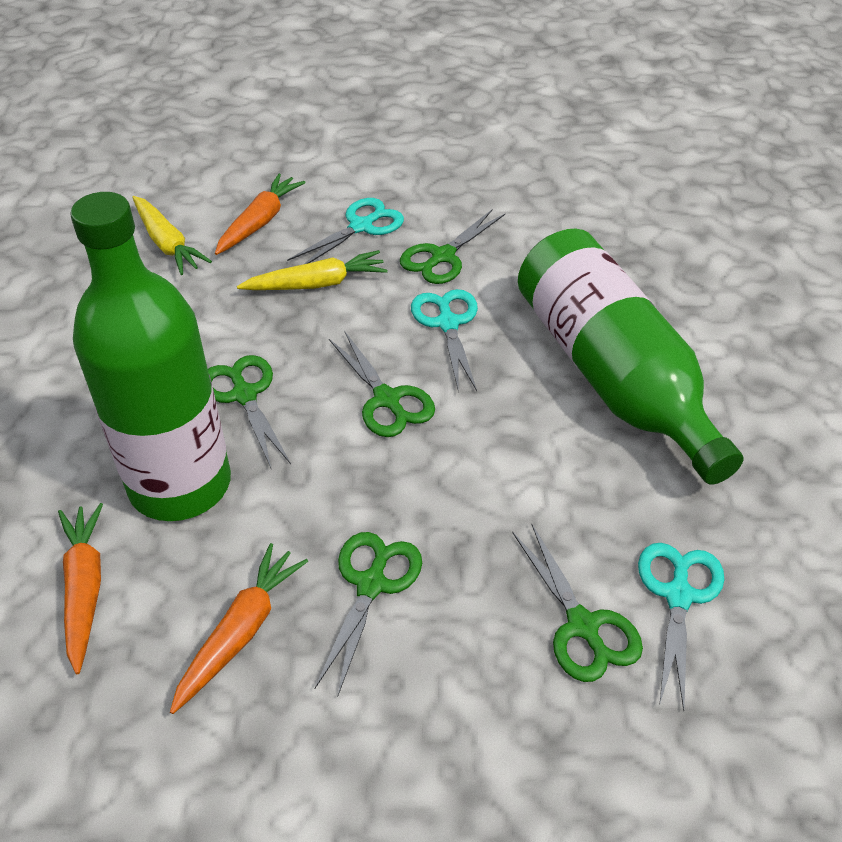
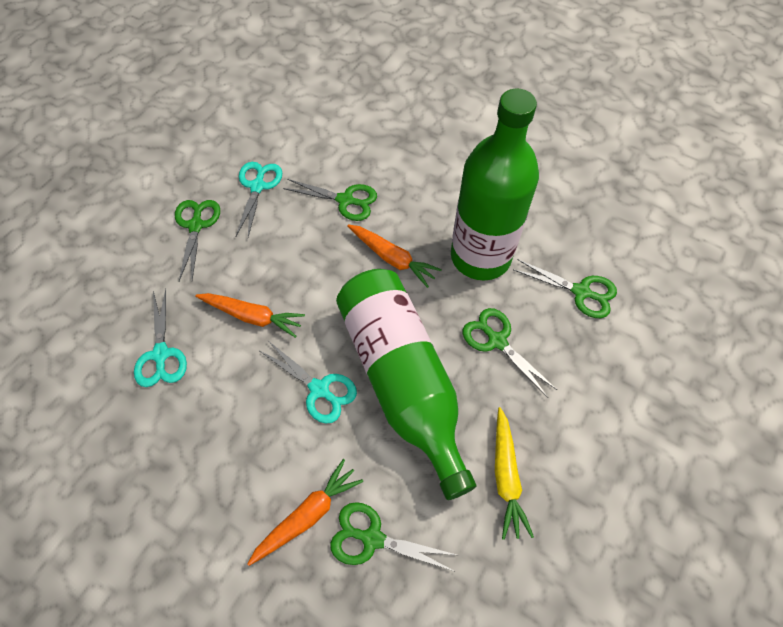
yellow carrot: [132,196,212,275] [237,250,388,290] = 2 -> [495,407,534,540] = 1

